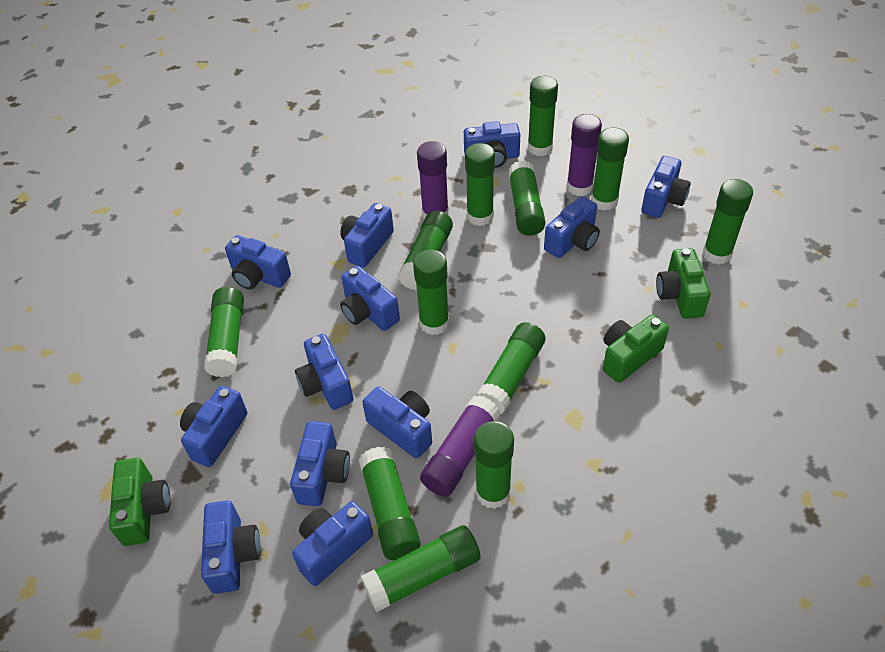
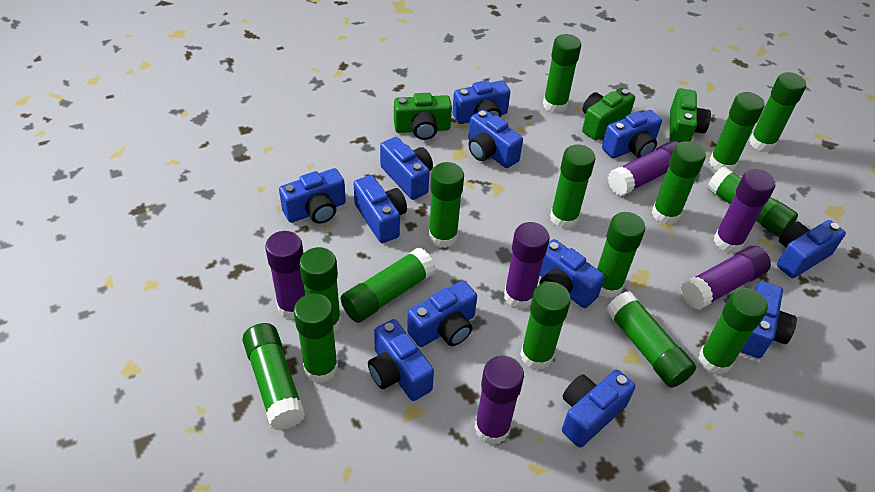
green glue stick: [204,287,244,377] [359,447,421,560] [361,525,481,612] [398,211,453,290] [413,249,449,335] [465,143,495,226] [474,421,514,509] [476,322,545,414] [508,160,546,236] [528,76,558,156] [591,127,629,211] [702,179,753,265] = 12 -> [242,323,305,430] [294,293,338,383] [299,247,341,333] [341,248,435,323] [429,162,464,248] [520,282,571,370] [543,34,581,113] [550,145,596,229] [597,212,645,298] [606,291,696,388] [652,141,706,225] [698,288,768,375] [707,166,798,237] [709,92,765,171] [749,72,806,152] = 15
purple glue stick: [417,141,449,219] [420,395,500,497] [567,114,602,196] = 3 -> [265,231,305,320] [475,356,524,445] [504,222,549,309] [608,141,679,196] [681,246,771,310] [714,169,775,253] = 6

